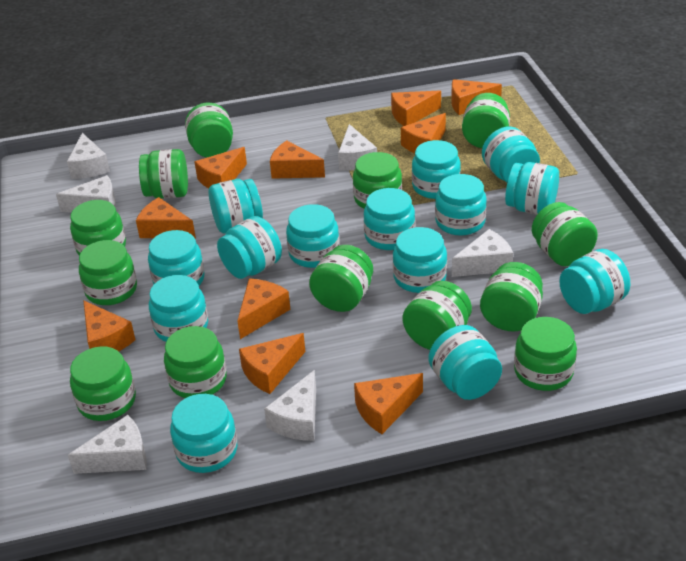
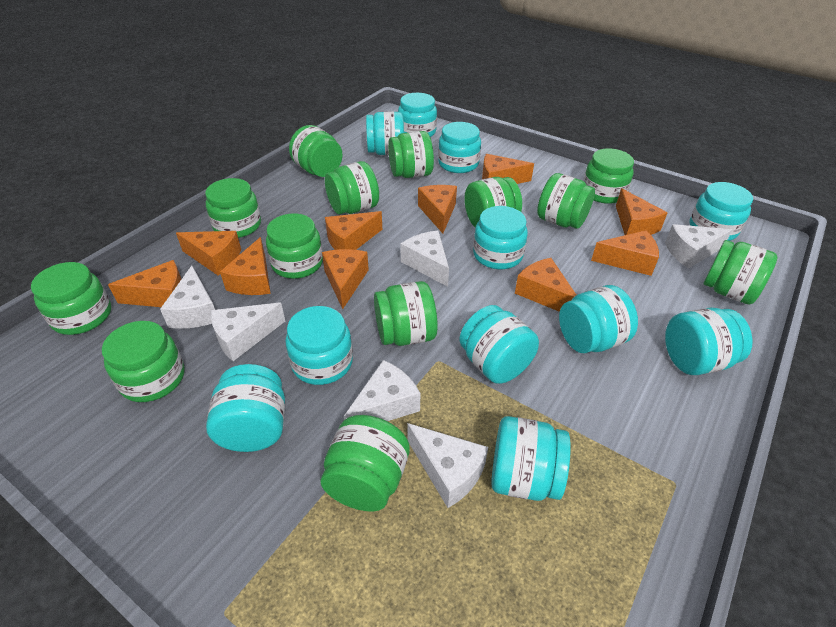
turquoise jar: [148,230,205,285] [149,275,208,342] [170,394,237,473] [209,179,263,233] [217,216,282,279] [286,204,340,268] [364,188,415,250] [393,227,447,293] [412,140,461,199] [428,325,502,400] [435,174,487,236] [482,126,540,182] [505,162,559,215] [559,249,630,314] = 14 -> [206,364,285,452] [286,306,353,385] [366,111,404,155] [398,93,437,137] [438,122,481,173] [459,305,539,384] [473,206,528,269] [491,416,571,501] [559,285,638,353] [665,308,753,375] [690,182,753,241] = 11

